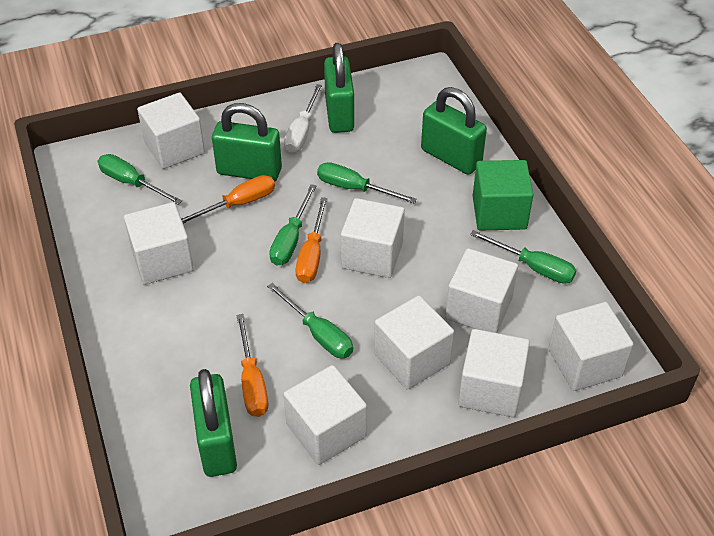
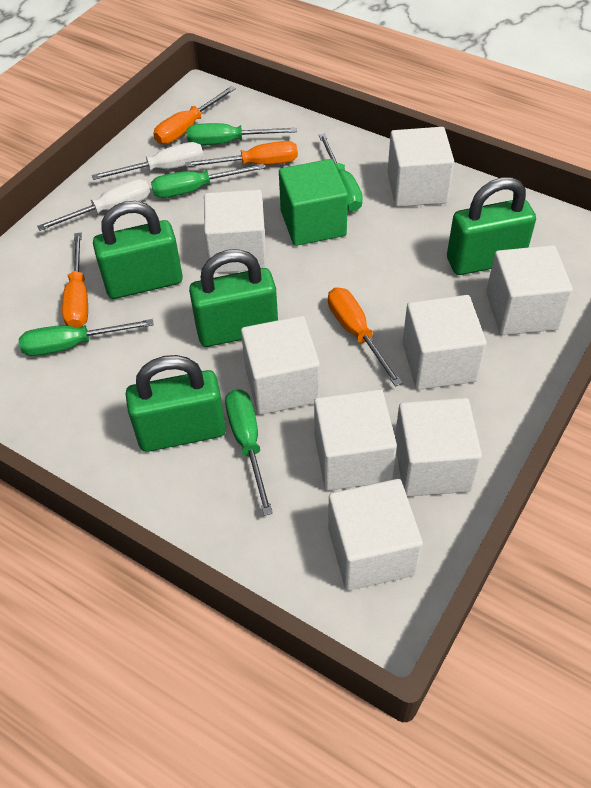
orange screwdriver: [181,175,275,223] [236,314,268,417] [296,197,328,283] = 3 -> [62,233,88,328] [153,86,236,144] [185,141,298,167] [328,287,402,387] = 4
white screwdriver: [284,84,322,153] = 1 -> [37,179,150,231] [92,142,204,180] = 2

